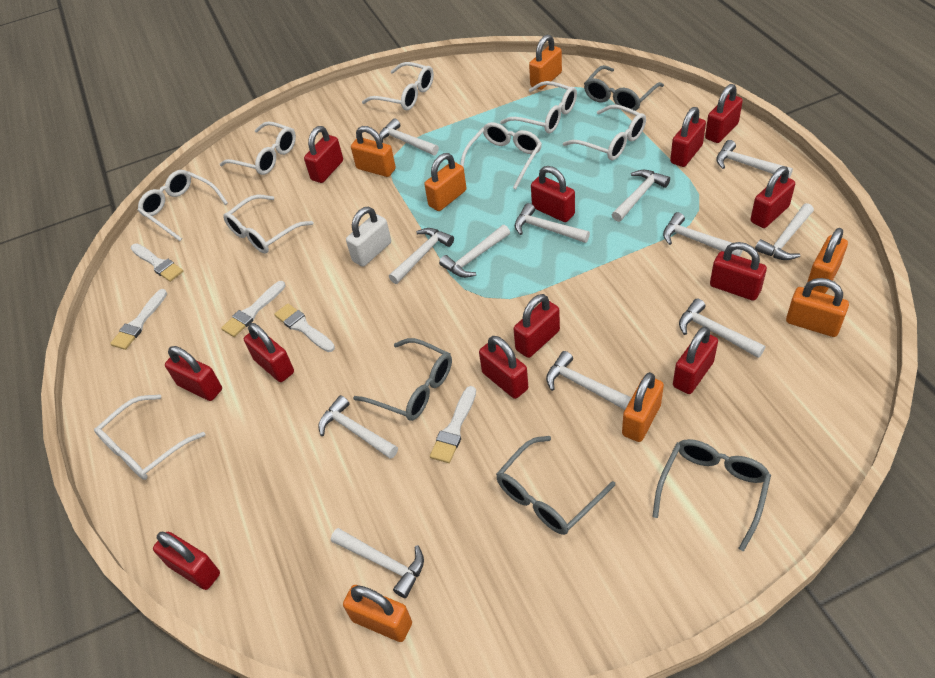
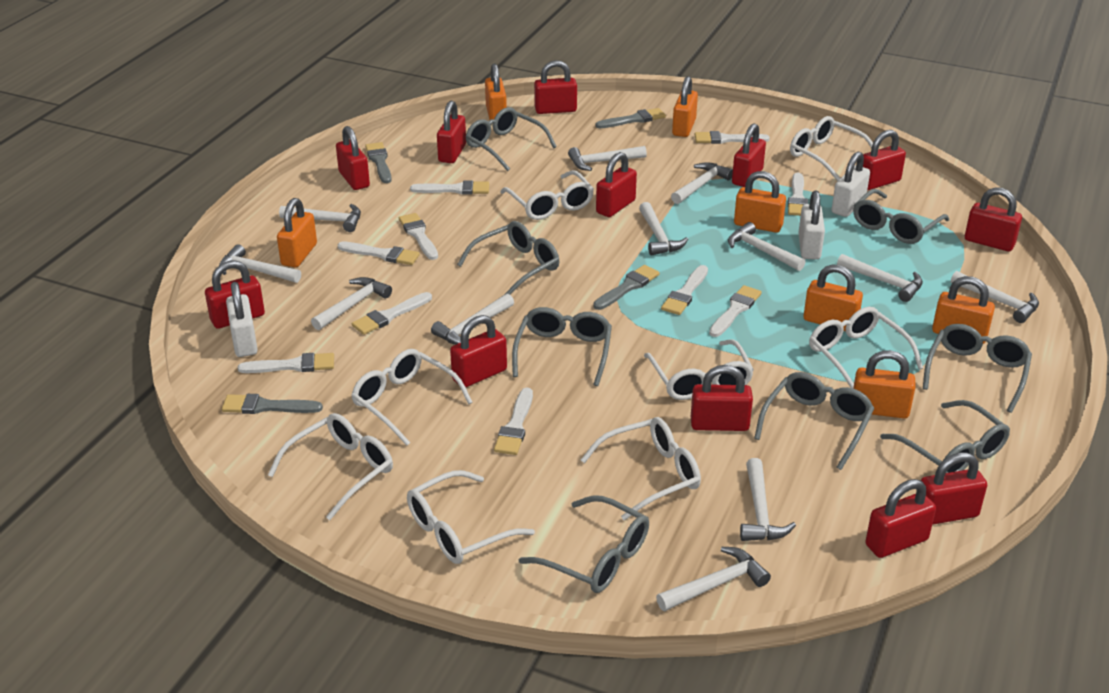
grey brush: none = 0 -> [222,394,323,414] [365,142,392,183] [593,265,660,310] [595,108,666,128] = 4
grey glasses: [353,338,452,421] [496,436,615,535] [584,65,664,111] [652,439,771,551] = 4 -> [457,221,559,295] [465,107,557,171] [512,307,612,386] [519,495,649,593] [754,372,874,470] [853,189,949,244] [880,400,1010,473] [923,324,1032,413] = 8
white brush: [110,289,167,350] [131,243,183,282] [221,281,285,337] [274,303,335,352] [430,386,476,463] = 5 -> [238,353,334,373] [338,242,420,265] [352,292,432,335] [399,213,438,260] [410,180,489,195] [494,387,533,455] [661,265,708,315] [695,131,770,144] [709,285,762,337] [788,173,808,216] = 10
white padlock: [346,207,391,267] = 1 -> [226,282,258,357] [798,191,825,260] [831,152,870,217] = 3

